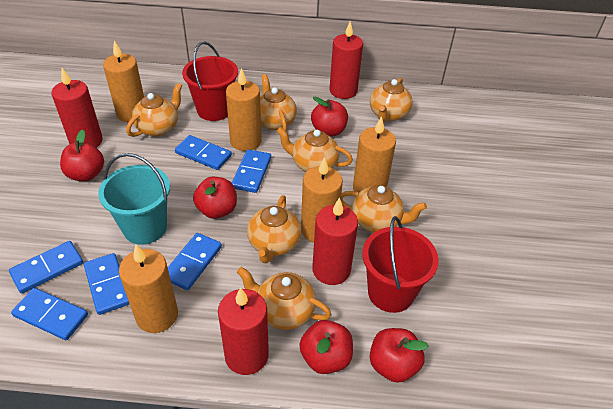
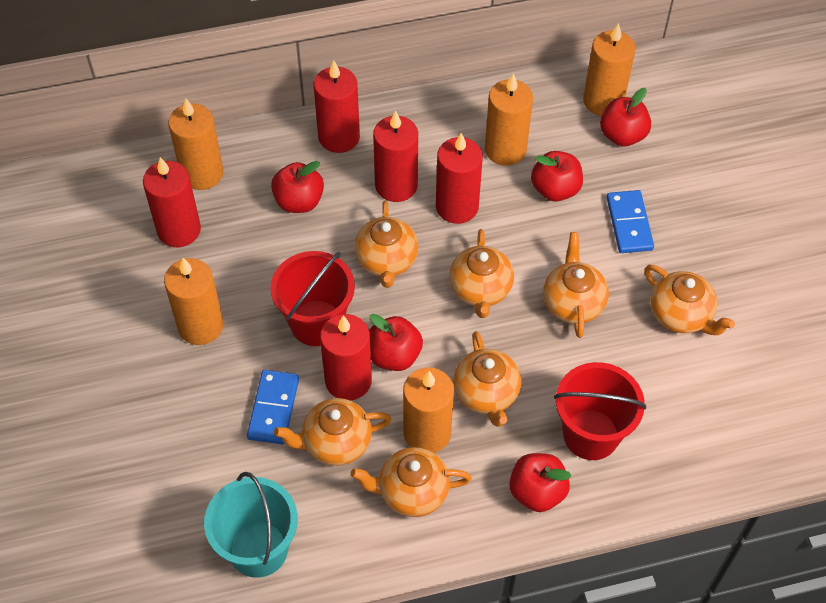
blue domino: [9,241,83,293] [11,288,88,340] [84,253,129,315] [168,233,222,290] [175,135,232,170] [232,149,271,193] = 6 -> [247,370,299,444] [607,190,654,253] = 2
red candle: [51,68,103,148] [218,287,269,375] [312,198,358,285] [329,21,363,99] = 4 -> [143,157,201,247] [314,60,360,153] [320,314,372,400] [373,110,418,202] [436,133,483,224] = 5

